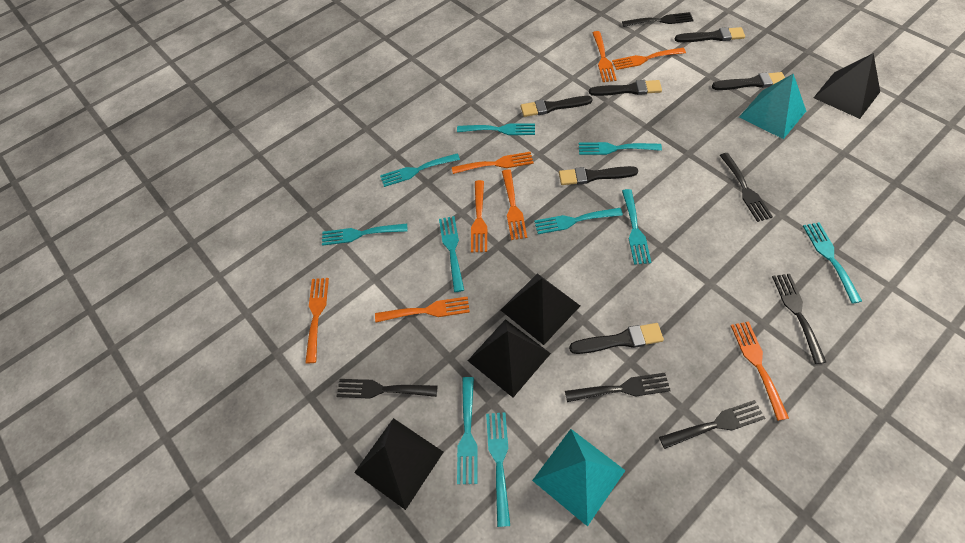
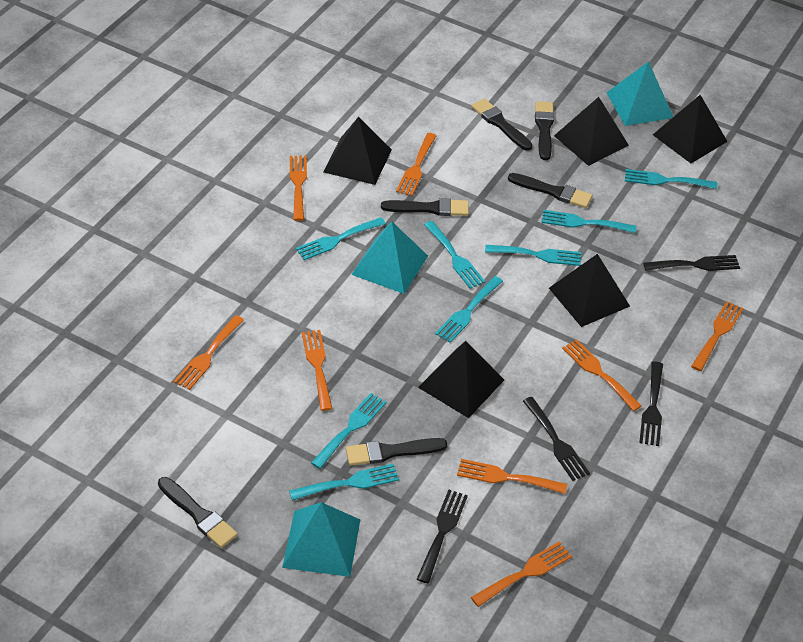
black fork: [336,379,438,399] [565,373,671,402] [622,12,694,27] [659,400,765,449] [720,153,773,222] [772,274,826,364] = 6 -> [417,490,468,583] [523,397,590,481] [639,362,663,446] [643,255,740,271] = 4
black pyramid: [354,418,443,510] [468,319,551,397] [501,273,580,345] [813,53,880,119] = 4 -> [323,117,392,185] [418,341,504,418] [549,254,630,327] [554,97,629,166] [653,95,728,163] = 5
turquoise fork: [322,223,408,246] [380,153,460,187] [439,216,464,292] [457,123,535,135] [457,377,478,484] [486,412,510,527] [534,208,623,234] [579,142,662,155] [622,189,652,265] [803,222,862,304] = 10 -> [289,464,399,501] [296,217,386,260] [311,393,387,469] [424,221,485,289] [435,276,503,343] [485,245,581,266] [541,210,637,233] [625,169,717,189] = 8
turquoise pyramid: [532,429,626,527] [739,74,806,139] = 2 -> [282,502,360,577] [351,222,428,294] [606,61,673,126] = 3

